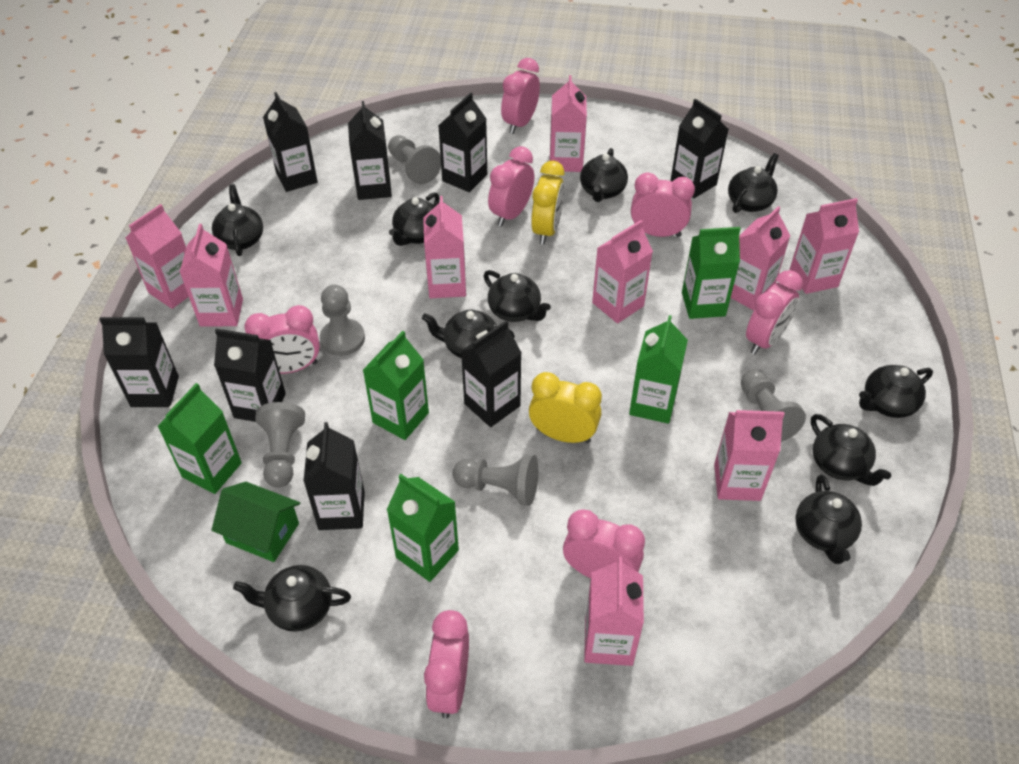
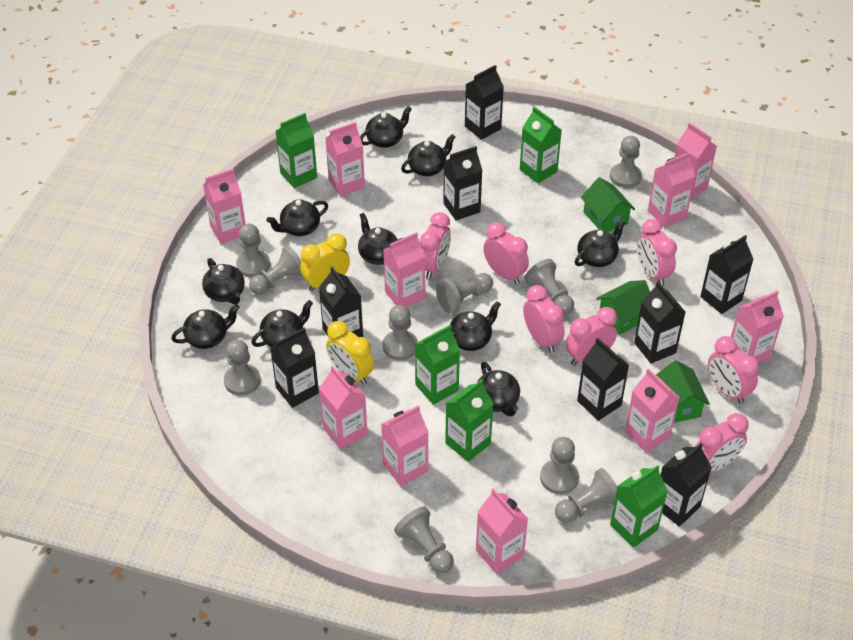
green house: [212,482,300,562] = 1 -> [581,177,635,232] [596,280,650,335] [656,360,710,423] = 3
grey pawn: [255,402,305,488] [320,285,365,356] [388,135,441,184] [453,454,538,506] [741,369,806,442] = 5 -> [224,340,261,396] [236,224,270,278] [249,245,302,295] [383,305,418,360] [394,506,454,574] [436,273,493,313] [524,259,574,315] [540,437,579,494] [555,468,617,523] [610,136,642,188] = 10
pink carton: [126,204,189,309] [180,224,243,327] [423,196,466,298] [550,75,587,172] [584,557,644,666] [592,220,653,323] [714,410,784,501] [731,206,790,311] [790,198,859,294] = 9 -> [203,169,245,244] [319,366,367,450] [325,122,365,196] [381,405,428,486] [383,232,425,307] [476,488,528,574] [625,368,680,452] [648,152,695,228] [675,123,717,200] [731,291,784,363] = 10

